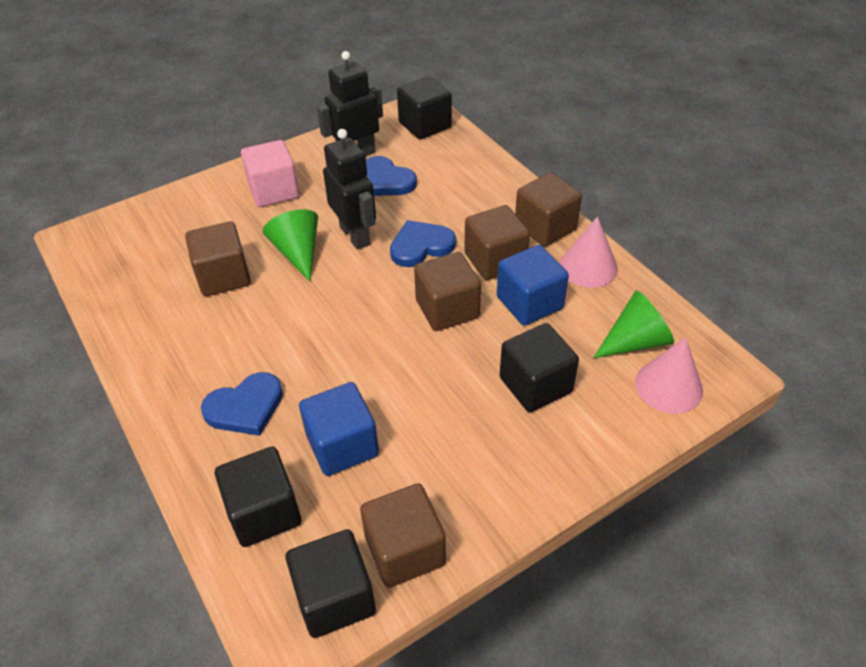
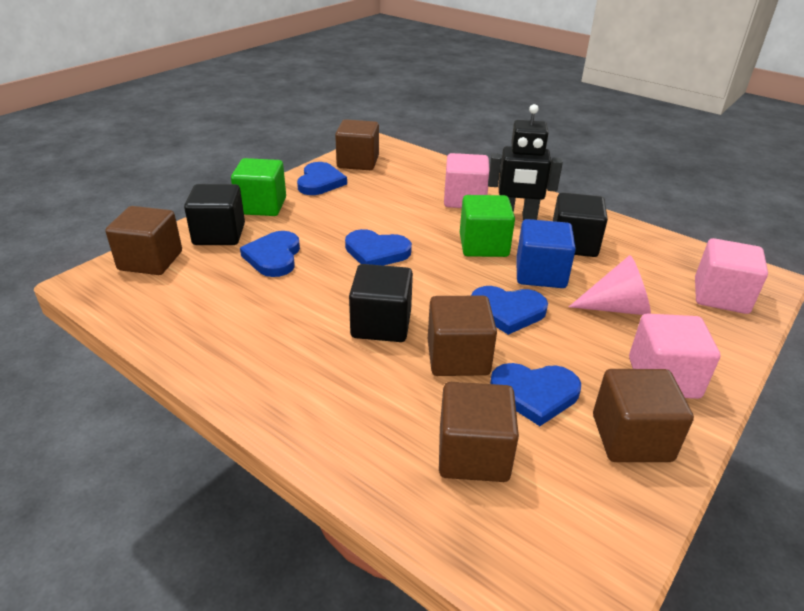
black cube: [215,447,301,547] [286,529,376,638] [397,76,452,139] [500,323,579,412] = 4 -> [184,184,245,245] [349,264,413,342] [553,193,608,257] = 3
black robot: [317,51,383,156] [323,129,376,250] = 2 -> [488,104,563,220] = 1
blue cube: [299,382,379,476] [497,245,569,325] = 2 -> [516,219,576,288] = 1
blue heart: [201,372,283,436] [366,156,417,196] [390,220,456,267] = 3 -> [240,231,300,277] [297,162,347,195] [345,229,412,266] [471,286,548,335] [490,363,581,426] = 5
green cone: [263,209,318,281] [593,291,674,358] = 2 -> none = 0
green cube: none = 0 -> [231,158,286,216] [460,195,515,257] = 2
pink cone: [560,216,618,288] [635,337,703,414] = 2 -> [569,255,651,315] = 1
pink cube: [241,140,299,207] = 1 -> [444,153,489,208] [629,314,720,399] [695,238,768,314] = 3

